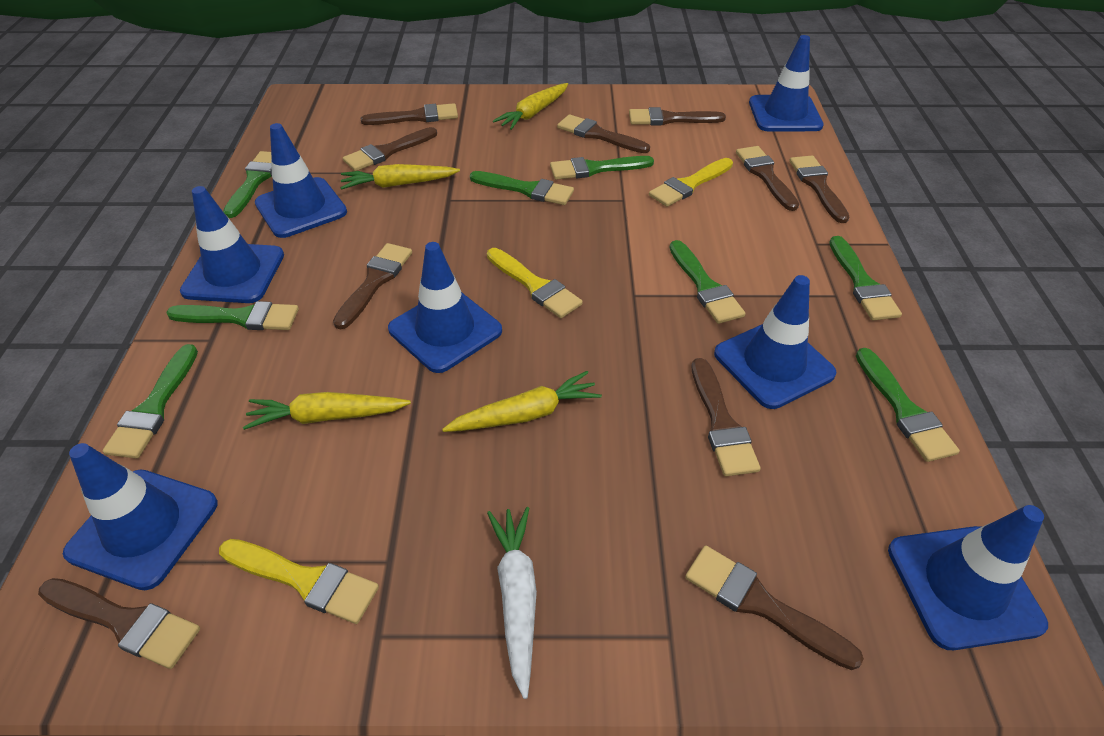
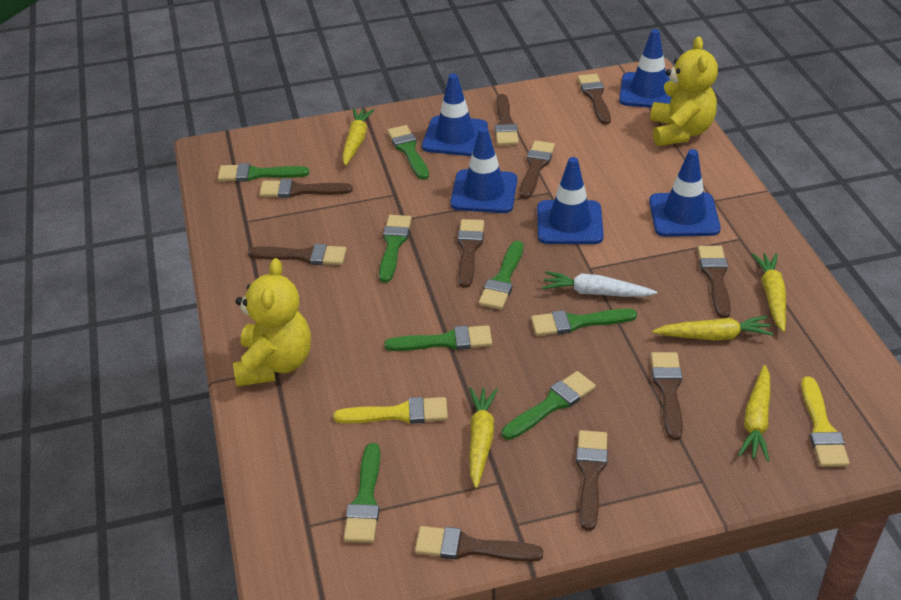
blue traffic cone: [63,443,218,590] [180,186,284,303] [255,123,347,238] [388,242,502,373] [714,275,837,409] [749,35,824,132] [888,505,1048,650] = 7 -> [422,73,488,156] [450,127,517,213] [537,157,604,244] [619,29,672,108] [649,149,721,237] = 5
yellow brush: [219,539,379,624] [487,248,583,318] [649,158,733,207] = 3 -> [333,397,448,424] [801,376,850,467] = 2
yellow carrot: [243,392,411,430] [340,164,460,190] [442,371,602,432] [493,83,568,130] = 4 -> [342,108,374,166] [469,387,498,488] [652,316,774,340] [738,365,770,462] [752,253,786,332] = 5
yellow teddy bear: none = 0 -> [233,258,311,387] [650,36,718,146] = 2

